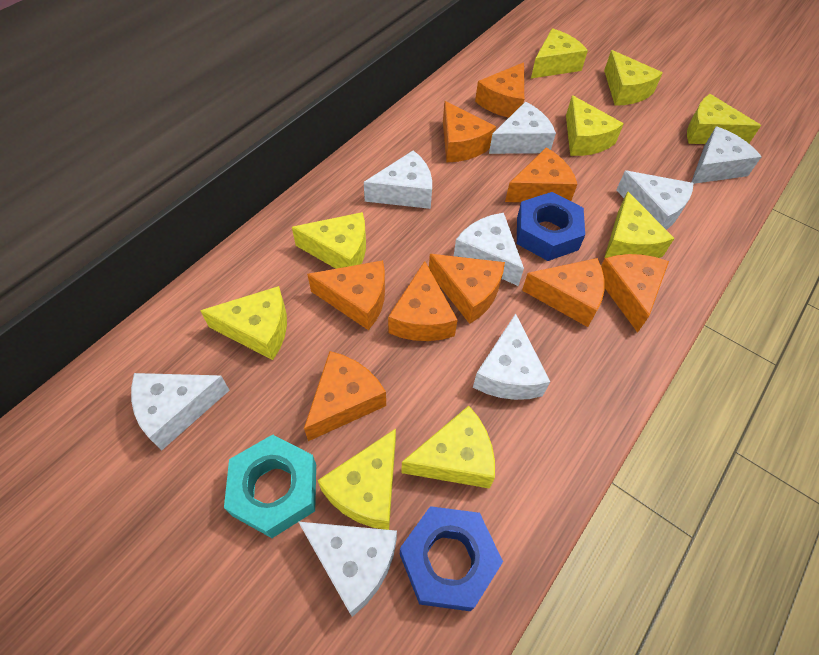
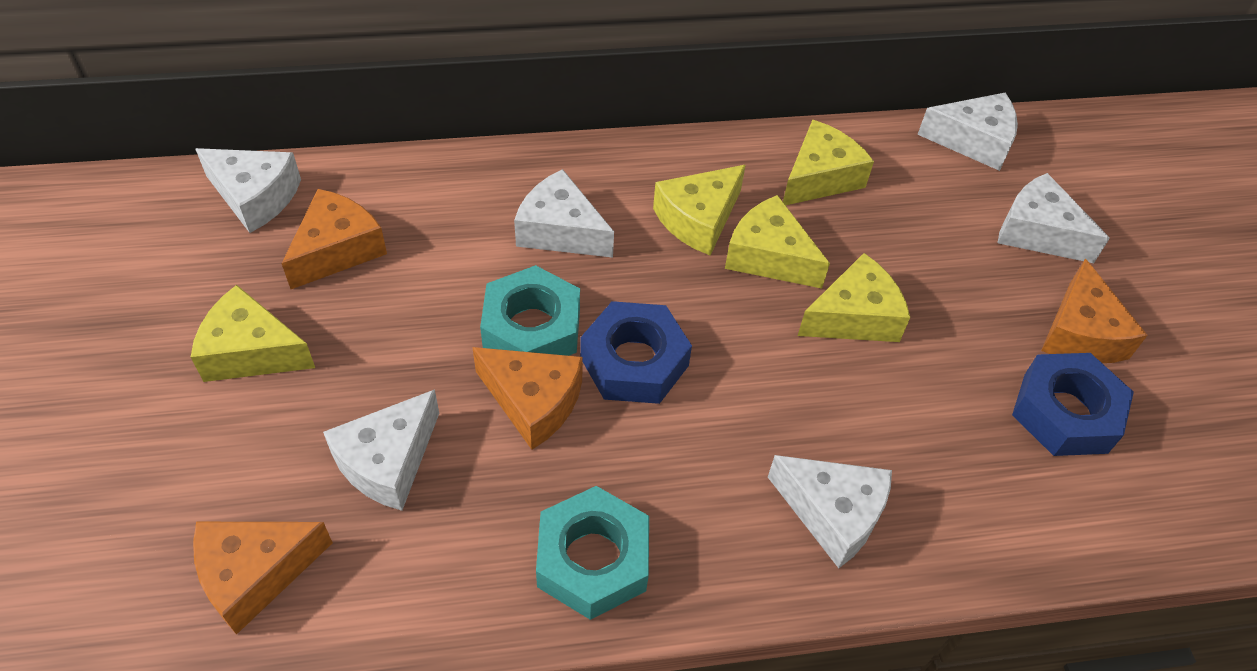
orange cheese: [304,351,386,441] [307,260,385,330] [388,261,458,341] [429,254,505,324] [443,101,496,163] [475,62,524,118] [505,147,577,202] [522,258,605,327] [601,254,669,333] = 9 -> [193,522,333,635] [281,189,387,289] [472,347,583,450] [1041,258,1148,363] = 4
turquoise nut: [224,435,316,538] = 1 -> [480,265,580,356] [536,486,649,620] = 2
white cheese: [131,373,230,451] [299,522,397,617] [364,150,432,209] [454,213,524,286] [473,313,550,400] [489,102,556,154] [616,171,693,230] [692,126,762,184] = 8 -> [196,148,301,233] [323,389,439,511] [514,169,614,258] [768,455,892,568] [917,93,1018,171] [998,173,1110,263] = 6
yellow cheese: [200,286,287,360] [292,212,366,269] [318,428,396,530] [401,406,495,489] [531,28,588,78] [566,95,624,156] [604,50,663,106] [604,192,675,258] [687,94,761,144] = 9 -> [191,285,315,382] [653,165,746,256] [725,195,830,289] [783,119,874,205] [798,253,910,342] = 5

